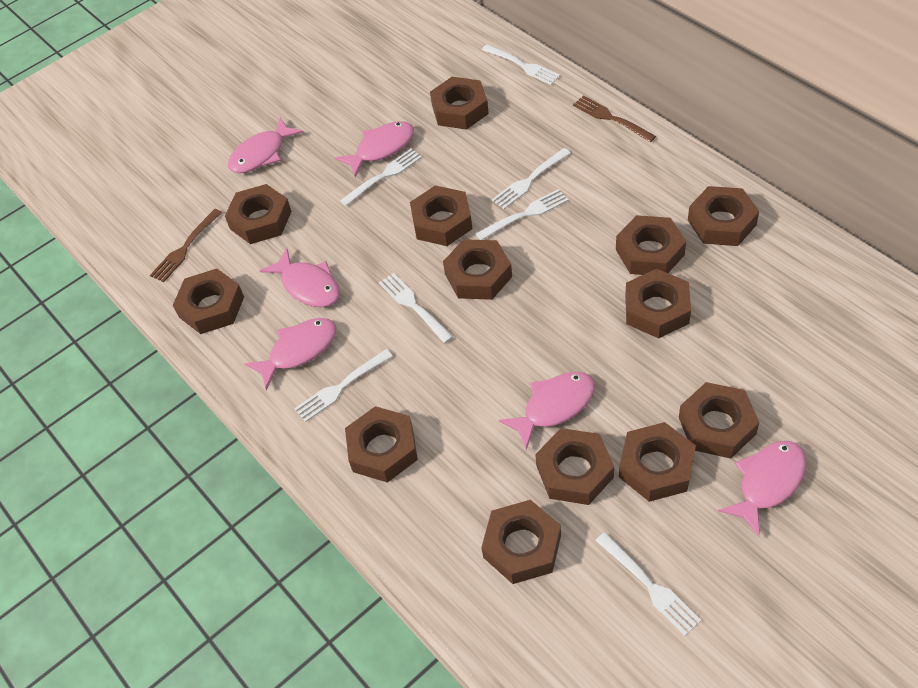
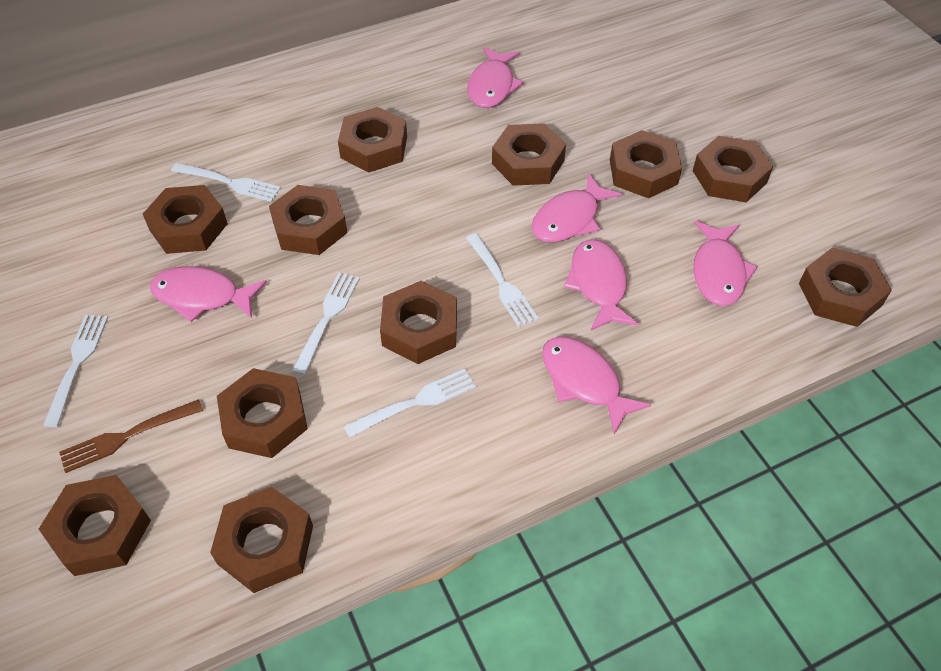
brown fork: [150,209,222,283] [573,96,656,142] = 2 -> [59,399,203,473] = 1
brown nut: [173,269,244,334] [225,184,292,244] [345,406,418,483] [410,185,473,246] [430,77,489,130] [443,239,512,300] [481,500,561,584] [535,428,614,505] [616,215,686,275] [619,422,696,502] [625,269,691,339] [679,382,760,459] [688,186,759,246] = 13 -> [39,475,151,576] [143,185,228,254] [210,487,313,593] [217,368,308,458] [269,185,347,255] [338,107,407,173] [380,281,457,364] [492,123,566,186] [610,130,682,198] [693,136,773,202] [799,248,892,327] = 11
white fork: [294,349,393,422] [340,149,422,206] [379,273,453,343] [476,189,568,240] [482,45,560,85] [492,148,571,209] [595,532,701,636] = 7 -> [43,315,108,427] [171,163,281,202] [292,272,360,375] [344,368,476,438] [466,233,539,327] = 5

